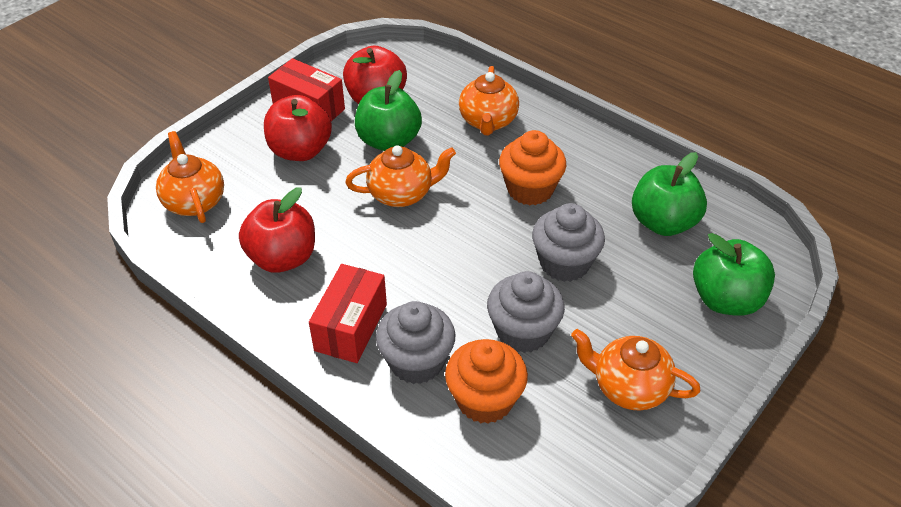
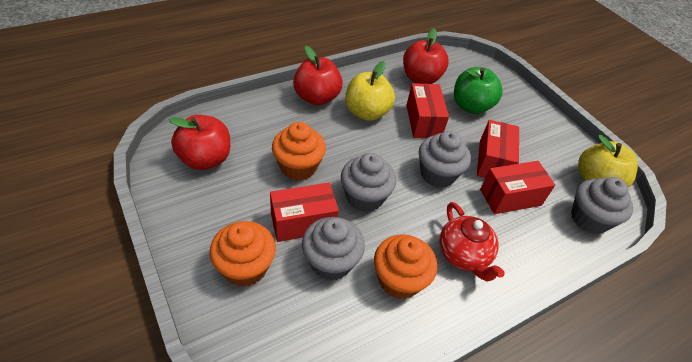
green apple: [355,70,422,151] [632,152,707,236] [693,233,775,316] = 3 -> [454,67,503,114] = 1
grey cupcake: [376,301,455,384] [487,271,565,353] [532,203,605,282] = 3 -> [302,217,365,281] [341,153,396,212] [419,131,471,188] [571,177,633,234] = 4
orange cupcake: [445,339,528,424] [499,130,566,205] = 2 -> [210,221,276,287] [272,122,326,181] [374,234,437,299] = 3
orange teapot: [156,131,224,223] [345,145,456,207] [459,66,519,135] [571,329,701,410] = 4 -> none = 0
red box: [268,58,345,121] [309,264,387,363] = 2 -> [270,183,339,242] [406,83,449,138] [477,120,519,178] [480,161,555,214] = 4
red teapot: none = 0 -> [439,202,505,281] = 1
yellow apple: none = 0 -> [345,61,395,121] [578,135,638,188] = 2

